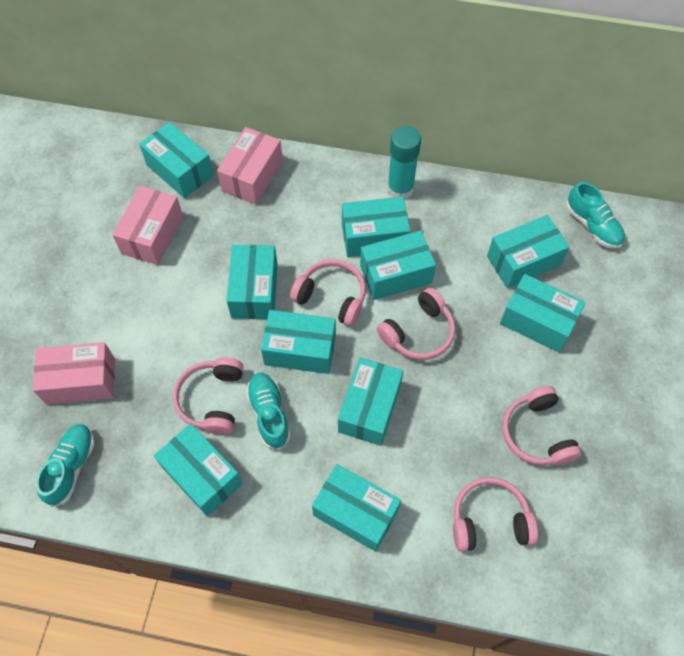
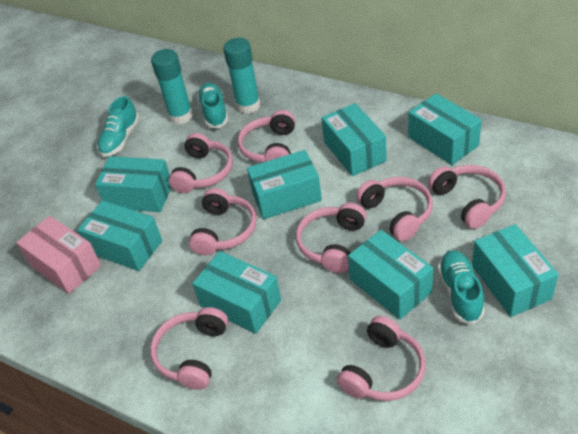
pink box: [33,342,115,405] [112,186,183,265] [217,127,283,204] = 3 -> [16,216,101,294] = 1
pink headphones: [173,357,243,435] [290,259,366,326] [377,288,456,360] [453,477,538,552] [502,386,582,465] = 5 -> [150,307,228,390] [168,133,233,193] [189,188,257,255] [238,110,295,163] [296,203,366,273] [337,316,426,401] [356,177,433,241] [428,165,506,229] = 8
turquoise box: [139,122,214,198] [154,423,243,517] [227,245,278,319] [261,310,336,374] [312,464,401,552] [338,357,403,446] [342,197,410,257] [360,230,436,300] [487,215,570,288] [500,274,586,353] = 10 -> [77,200,162,271] [95,156,171,212] [192,251,281,334] [247,150,322,219] [321,103,387,176] [348,230,433,320] [408,93,482,165] [472,224,559,317] = 8
turquoise glue stick: [387,126,421,199] = 1 -> [151,49,193,124] [223,38,261,114] = 2

